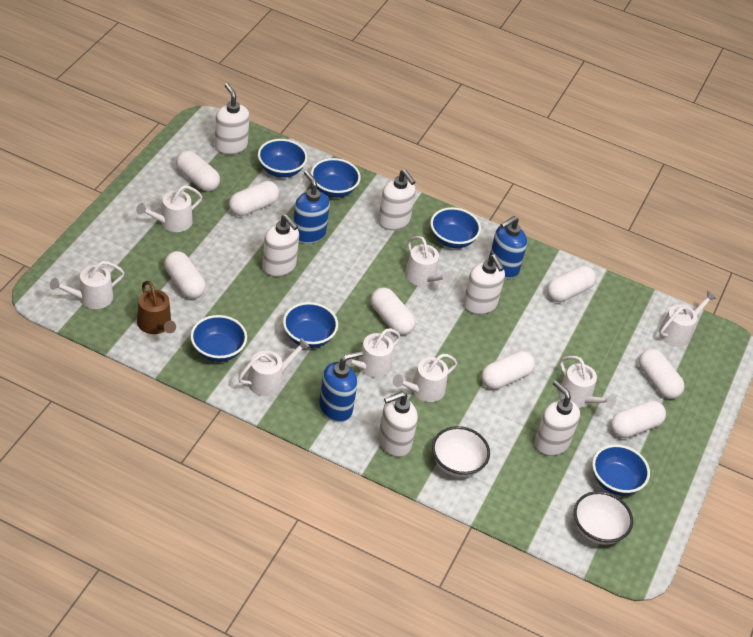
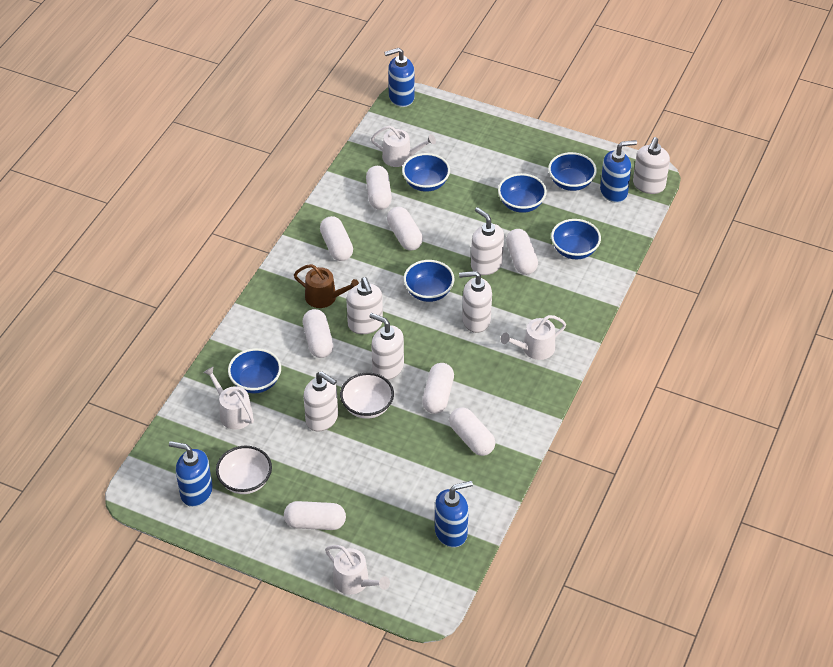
blue soap dispenser: [293,170,330,244] [319,351,363,422] [488,216,527,279] = 3 -> [169,441,213,507] [384,48,415,107] [435,481,473,547] [600,140,637,203] = 4
white watering can: [50,261,125,309] [136,185,202,232] [238,338,309,396] [342,329,401,378] [393,354,457,402] [405,236,453,286] [558,356,616,408] [659,291,716,347] = 8 -> [203,367,254,430] [325,545,390,595] [371,126,436,167] [501,315,566,360] = 4

